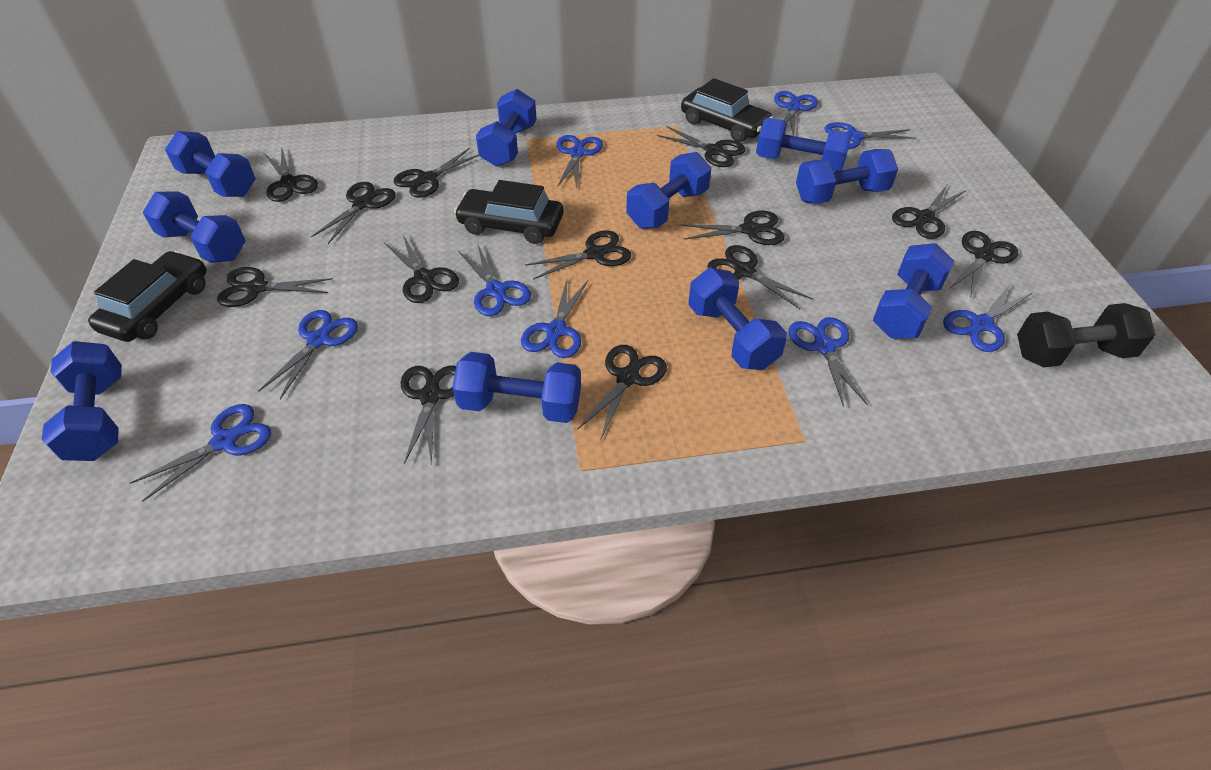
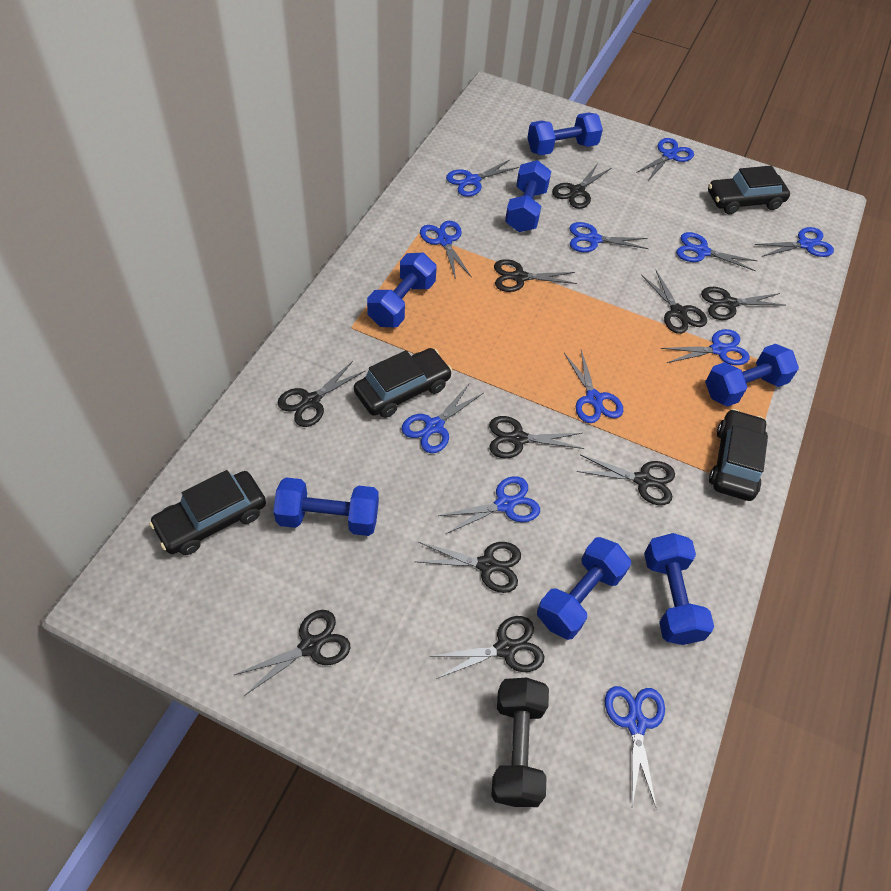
black car: [88,251,207,342] [454,180,563,244] [681,78,773,142] = 3 -> [149,470,266,555] [354,348,452,418] [708,166,790,214] [709,409,768,501] = 4
black scissors: [217,267,333,307] [264,149,318,202] [311,182,396,244] [384,235,459,303] [393,148,479,198] [400,365,456,465] [525,230,631,280] [577,345,667,441] [657,126,745,167] [681,211,785,245] [707,245,812,309] [892,185,965,239] [949,231,1018,299] = 13 -> [234,610,350,696] [278,361,366,427] [415,542,521,593] [430,616,544,679] [489,416,584,459] [494,259,577,292] [552,162,611,209] [576,454,675,506] [641,271,707,334] [701,287,786,320] = 10
blue dumbbell: [42,341,122,461] [143,191,245,263] [165,131,256,197] [452,352,581,423] [476,89,537,167] [626,152,711,229] [688,268,787,370] [756,118,852,171] [796,149,898,204] [873,243,954,339] = 10 -> [273,477,379,536] [367,253,437,327] [505,160,551,232] [527,112,603,155] [537,537,631,640] [644,533,714,645] [705,344,799,407] = 7
blue scissors: [130,404,271,502] [258,310,358,399] [458,245,531,316] [521,279,588,358] [556,135,603,189] [774,91,818,136] [789,317,868,407] [824,122,916,149] [943,282,1032,352] = 9 -> [402,384,483,453] [420,221,472,279] [438,476,540,534] [446,160,519,197] [564,350,623,423] [570,222,649,252] [605,686,665,809] [636,138,694,181] [661,329,750,365] [676,232,757,271] [755,227,834,257] = 11

